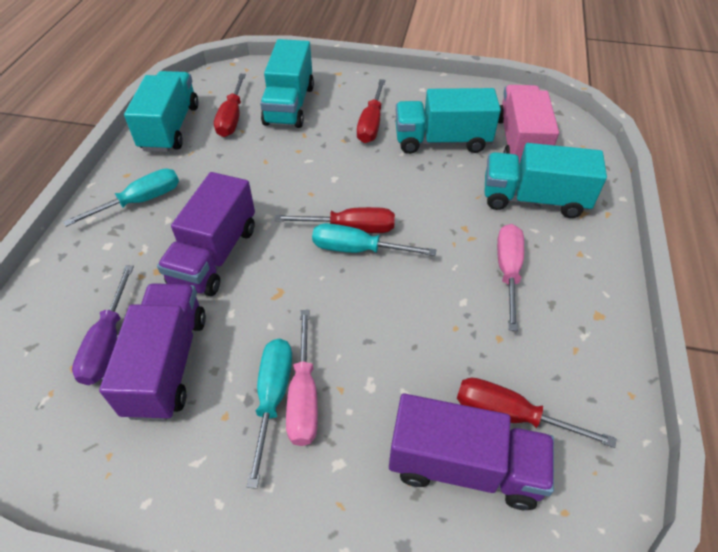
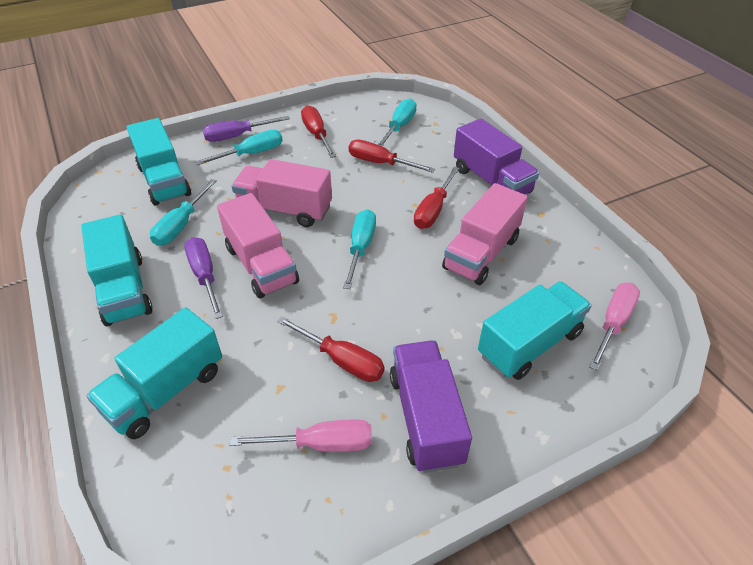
pink truck: [498,85,559,164] = 1 -> [217,193,299,298] [232,159,332,227] [442,183,528,285] = 3
purple screwdriver: [72,265,134,385] = 1 -> [184,237,223,319] [203,116,290,142] = 2
purple truck: [99,283,206,421] [157,172,255,296] [389,394,554,510] = 3 -> [390,341,472,473] [454,118,539,194] = 2
turquoise screwdriver: [63,168,179,227] [247,339,292,489] [312,223,436,256] = 3 -> [150,179,217,246] [195,130,283,165] [343,209,376,289] [377,98,417,147] = 4

